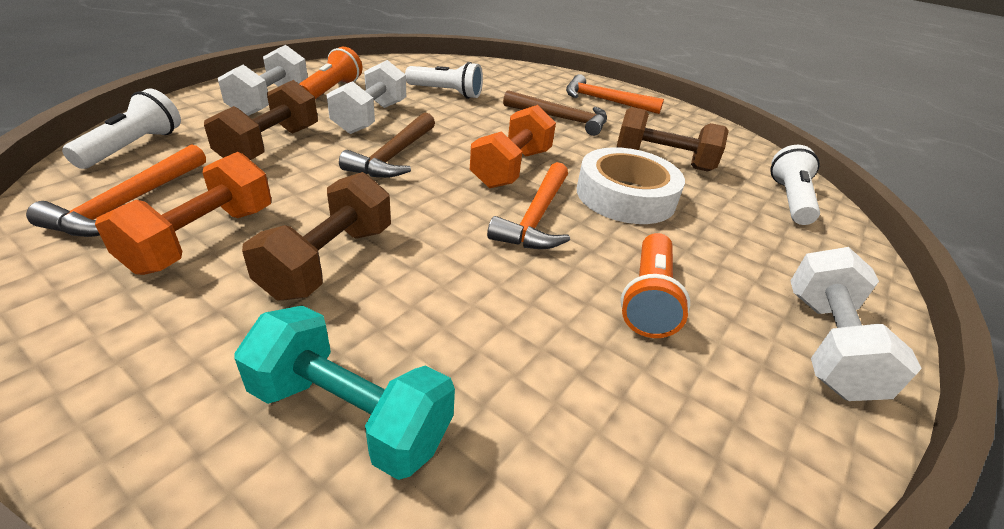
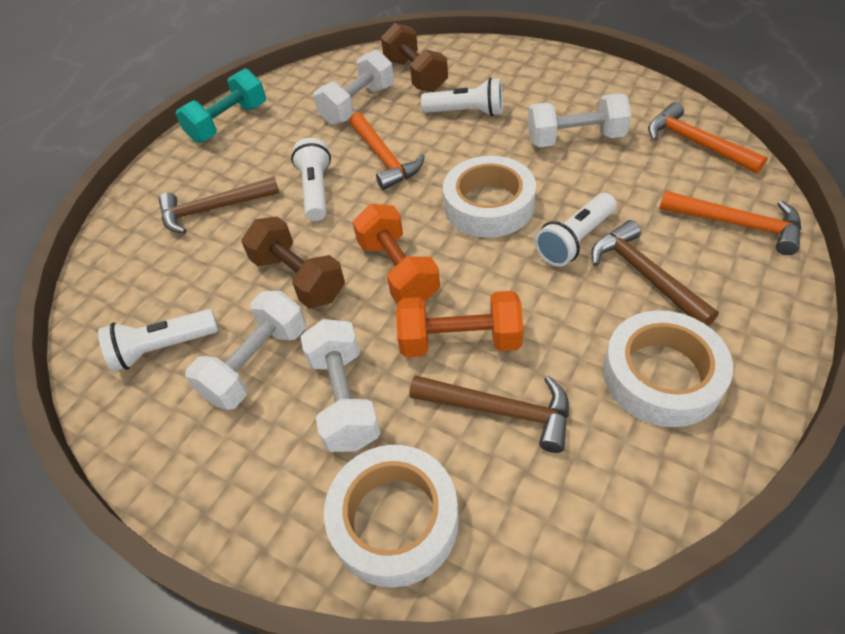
brown dumbbell: [204,80,318,160] [242,172,391,301] [617,107,729,172] = 3 -> [241,217,345,308] [381,23,448,92] = 2
brown hammer: [339,112,435,178] [503,90,607,136] = 2 -> [159,177,279,234] [409,375,569,453] [591,220,719,326] = 3
orange flashlight: [299,47,362,99] [621,233,690,338] = 2 -> none = 0
white dumbbell: [218,45,308,116] [326,60,406,134] [791,247,922,401] = 3 -> [185,291,306,410] [300,319,381,452] [314,49,394,125] [528,93,631,147] = 4
white flashlight: [62,88,181,169] [405,62,483,99] [770,145,820,225] = 3 -> [98,309,218,372] [291,138,331,221] [421,78,503,116] [535,193,616,267] = 4
white tape: [577,147,685,224] = 1 -> [324,445,459,588] [443,156,536,238] [603,310,733,427] = 3

